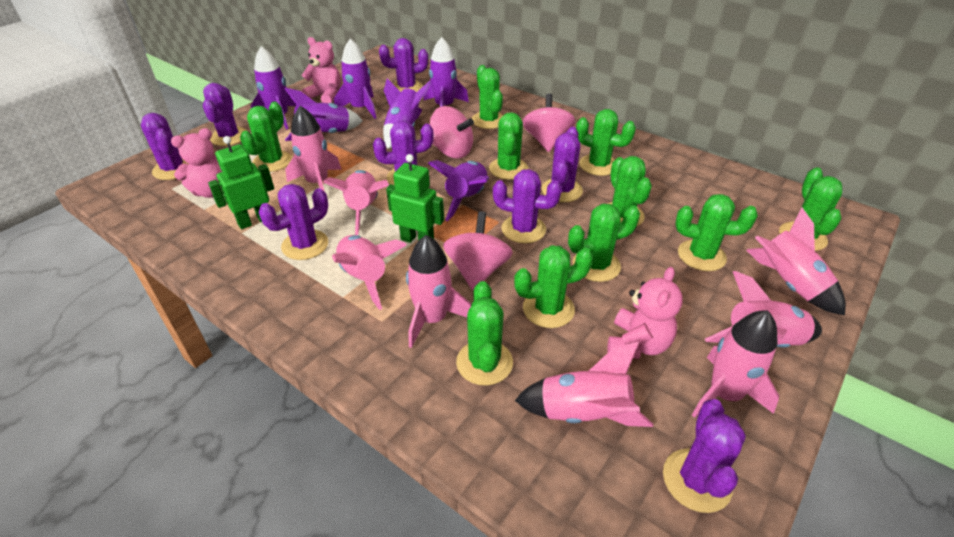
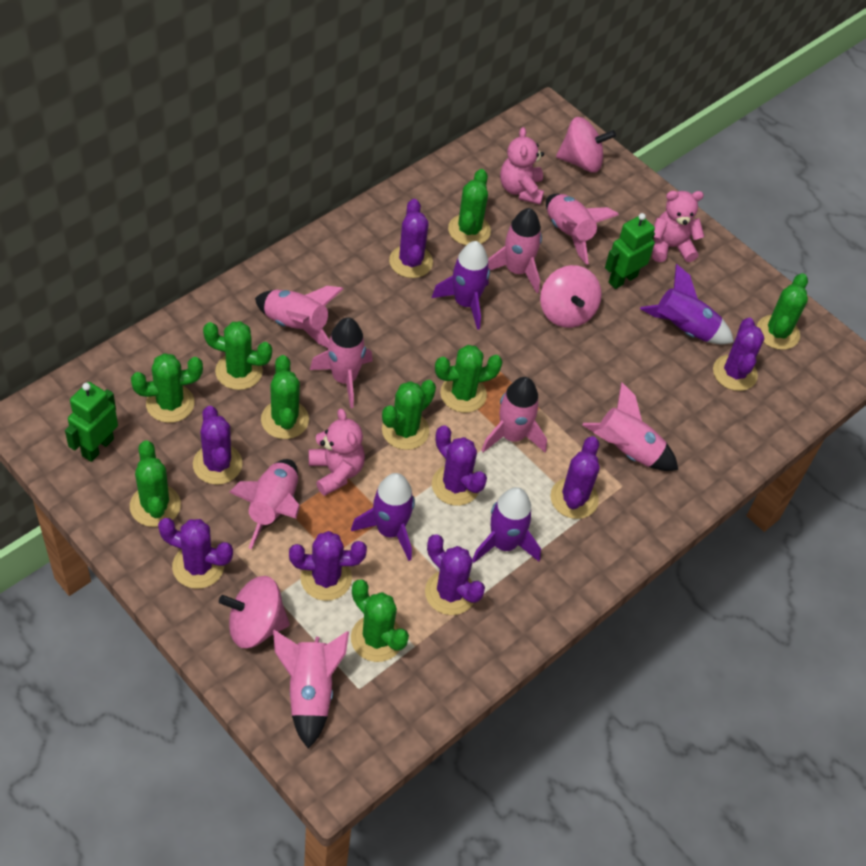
green cactus: [240,102,292,172] [456,281,513,386] [472,65,503,129] [489,112,528,180] [514,245,593,328] [568,204,640,282] [576,109,636,176] [607,156,652,226] [676,194,758,271] [779,167,842,251] = 10 -> [130,440,181,527] [131,353,203,423] [203,321,272,390] [261,355,309,439] [351,580,409,662] [382,380,436,450] [435,345,502,413] [448,169,491,245] [757,273,808,350] = 9
purple rocket: [251,46,296,129] [285,88,363,141] [334,39,376,119] [383,78,432,149] [424,37,469,107] [428,160,489,221] = 6 -> [351,473,415,561] [432,241,490,330] [472,487,541,563] [640,264,734,344] = 4

